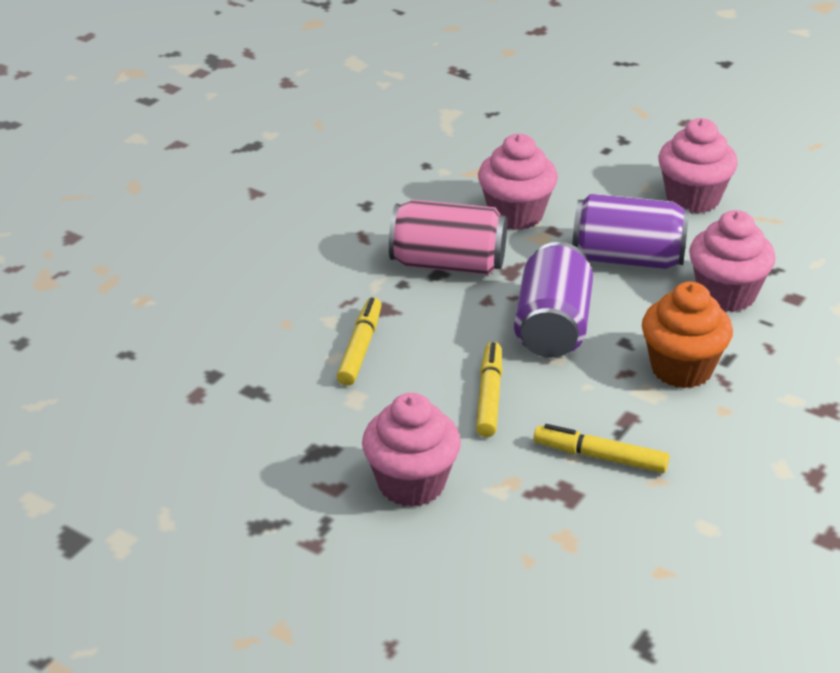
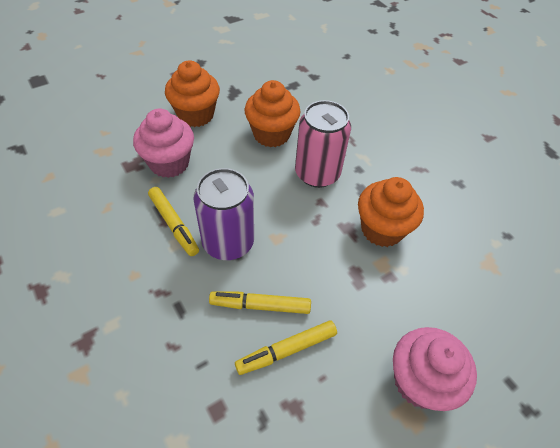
orange cupcake: [642,282,733,388] = 1 -> [165,60,220,127] [245,80,301,147] [358,177,424,247] = 3
pink cupcake: [362,393,461,507] [478,134,558,230] [658,118,738,213] [689,210,776,312] = 4 -> [133,108,194,178] [393,327,477,411] = 2
purple can: [514,242,593,358] [572,193,689,269] = 2 -> [193,168,254,260] = 1

